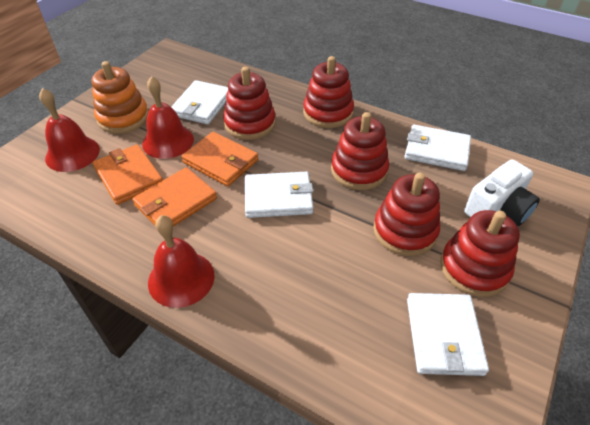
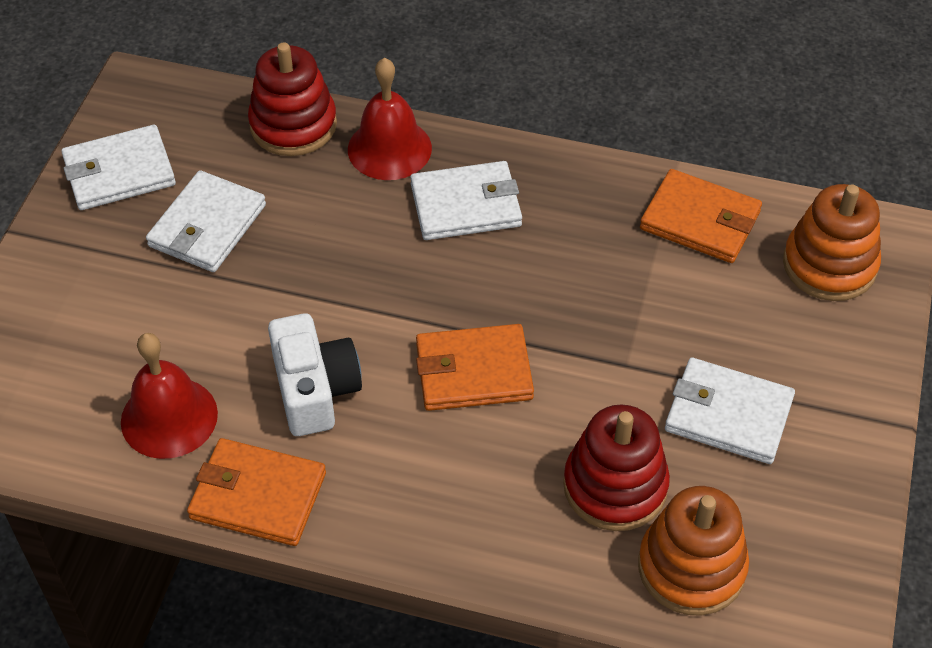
orange stacking toy: [91,61,149,134] = 1 -> [638,486,749,616] [783,184,881,301] = 2
red bell: [39,88,100,172] [142,76,194,159] [148,215,215,308] = 3 -> [121,333,218,459] [348,58,432,180] = 2
red stacking toy: [223,67,276,140] [303,56,354,128] [331,112,389,190] [373,173,440,256] [440,210,520,297] = 5 -> [248,43,337,156] [563,405,670,531] = 2

